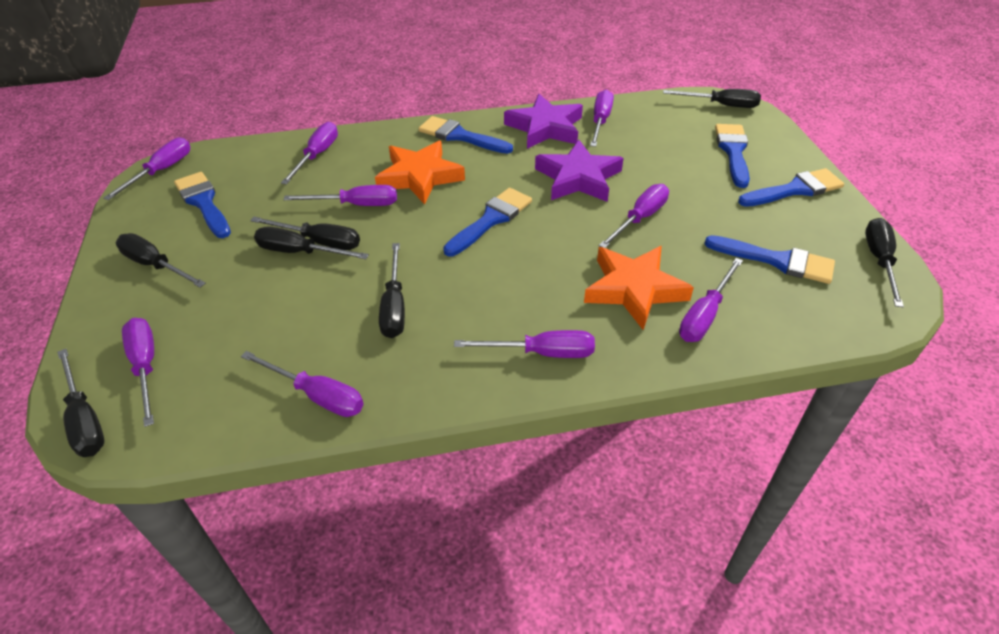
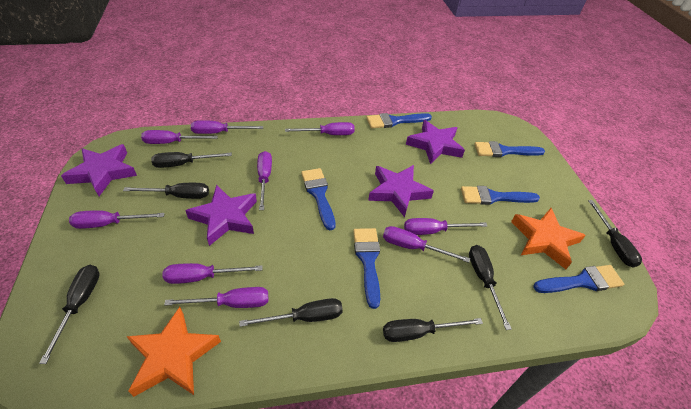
purple star: [504,94,583,149] [535,140,624,202] = 2 -> [61,144,137,196] [185,185,257,246] [368,165,434,217] [406,120,465,164] = 4

